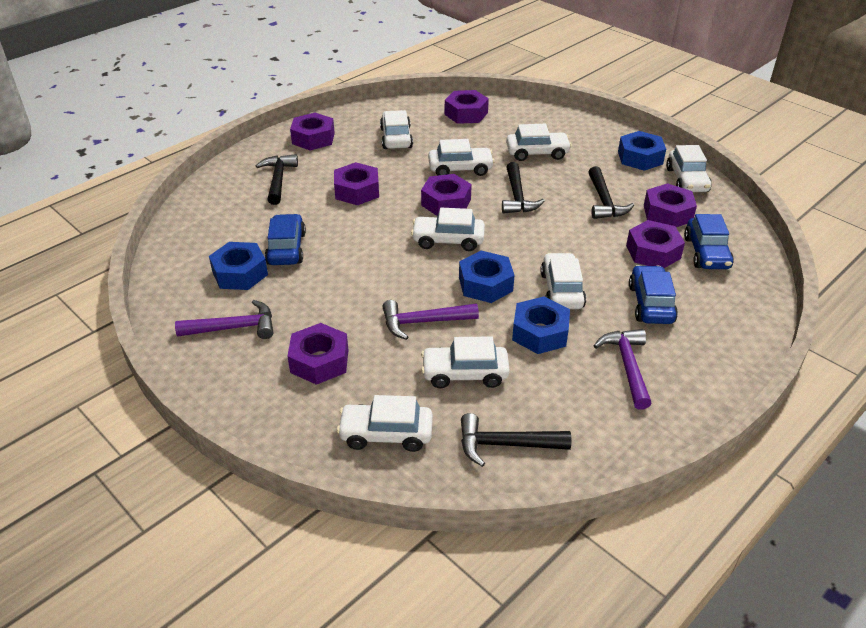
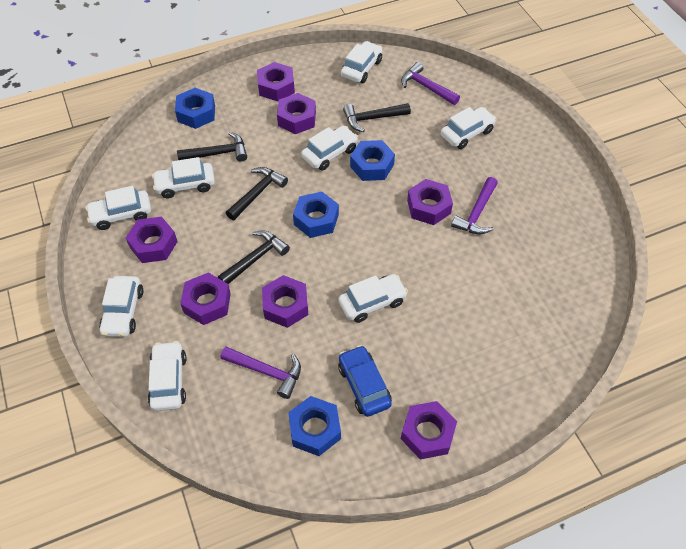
blue car: [265,214,306,265] [629,265,678,324] [684,214,734,269] = 3 -> [338,345,392,417] = 1

